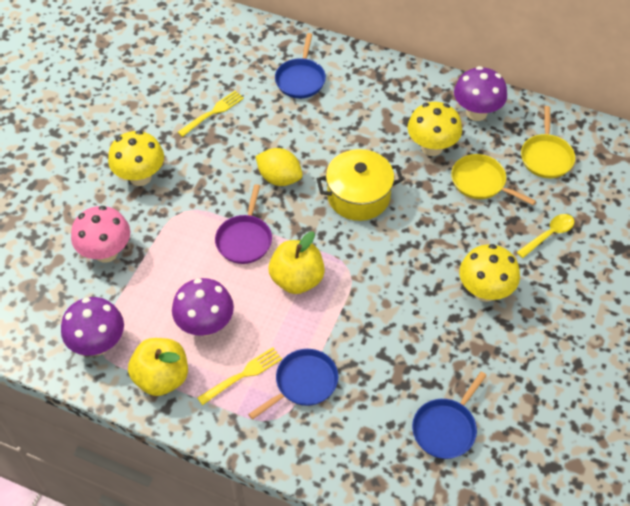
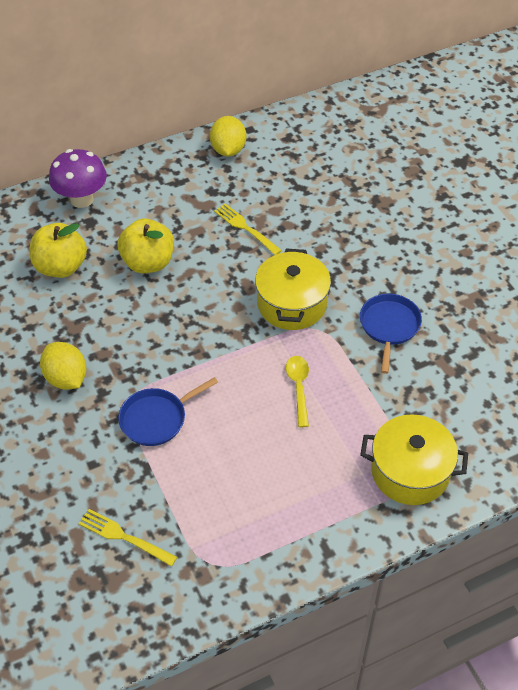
blue pan: [248,349,338,420] [275,33,326,98] [412,371,487,459] = 3 -> [118,377,218,446] [360,294,422,374] = 2
pink mushroom: [71,206,130,263] = 1 -> none = 0
purple mushroom: [61,297,124,355] [172,278,234,336] [454,66,507,121] = 3 -> [49,149,107,208] = 1
purple pan: [215,184,272,264] = 1 -> none = 0
yellow lemon: [255,148,303,186] = 1 -> [40,342,86,389] [210,116,246,157] = 2
yellow mushroom: [108,131,164,186] [407,102,462,156] [459,244,520,302] = 3 -> none = 0
yellow pan: [451,154,536,205] [521,106,575,178] = 2 -> none = 0
yellow pot: [317,149,403,221] = 1 -> [255,248,331,330] [360,414,468,505] = 2

